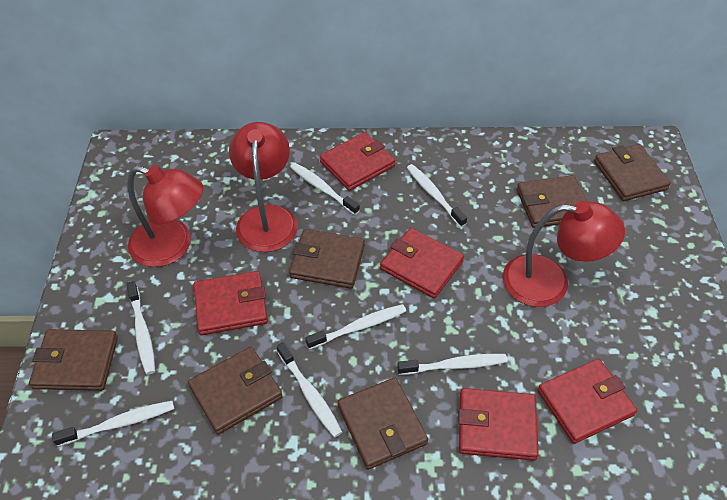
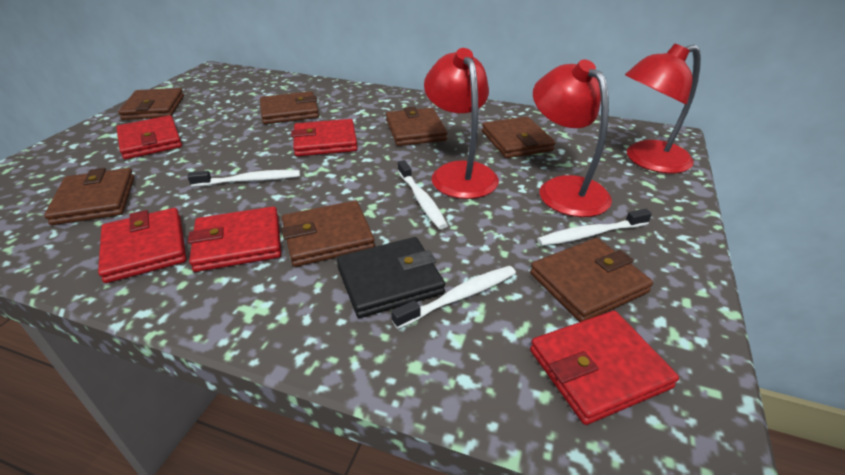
black wallet: none = 0 -> [336,237,445,318] = 1
brown wallet: [29,329,118,391] [188,347,283,435] [289,229,365,289] [338,377,428,470] [517,175,587,228] [594,144,671,201] = 6 -> [44,168,135,225] [118,88,184,120] [260,91,319,124] [282,201,375,267] [386,107,448,146] [482,116,556,158] [530,238,653,322] = 7
white toothbrush: [52,401,174,447] [127,281,155,375] [277,342,342,437] [290,163,360,215] [306,304,406,349] [397,354,507,375] [407,164,467,227] = 7 -> [188,170,300,187] [391,266,516,329] [398,160,448,229] [537,209,652,246] = 4

